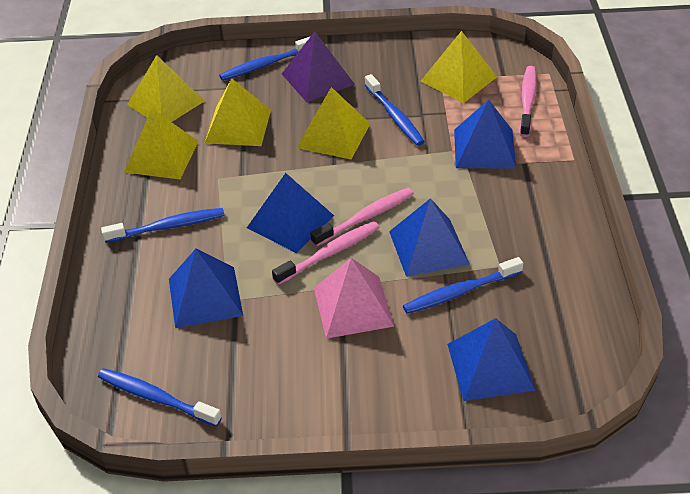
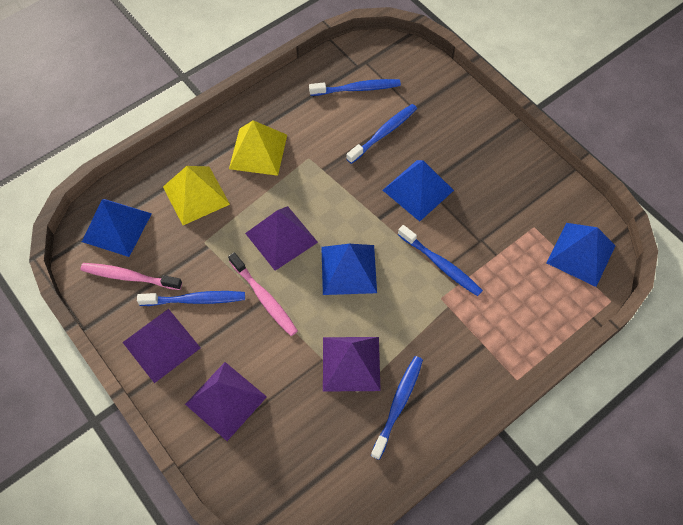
blue pyramid: [169,249,243,328] [247,173,334,253] [389,198,469,277] [447,318,536,401] [454,100,516,169] = 5 -> [82,199,152,257] [321,244,377,295] [383,160,454,222] [546,223,616,287] = 4
pink pyramid: [314,258,394,339] = 1 -> none = 0
pink toothbrush: [272,221,380,285] [310,188,414,247] [519,66,537,137] = 3 -> [81,263,182,290] [228,252,298,336] = 2
purple pyramid: [282,32,355,102] = 1 -> [122,309,201,383] [185,362,267,441] [245,206,318,271] [323,337,381,392] = 4
yellow pyramid: [124,108,199,179] [127,55,205,122] [205,78,271,146] [297,87,370,159] [421,31,497,103] = 5 -> [163,166,230,225] [229,120,287,176] = 2

